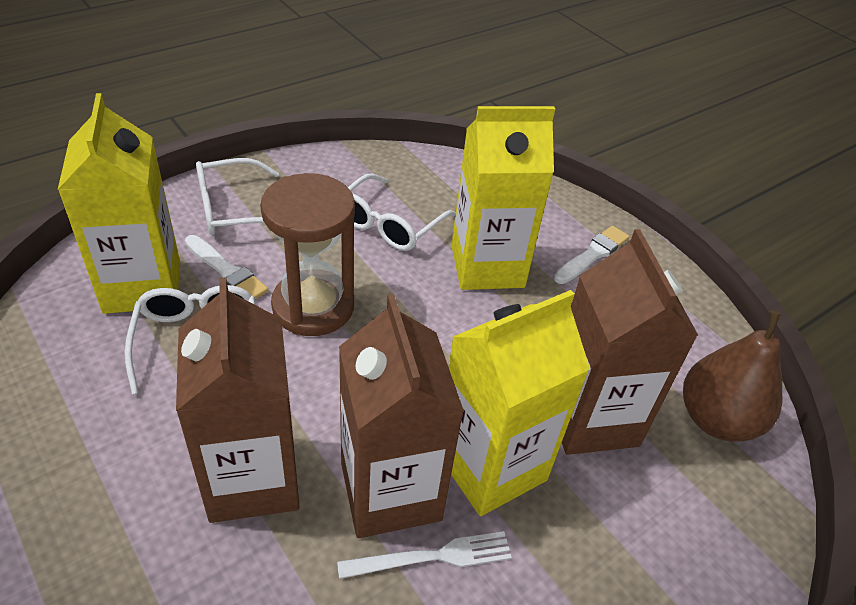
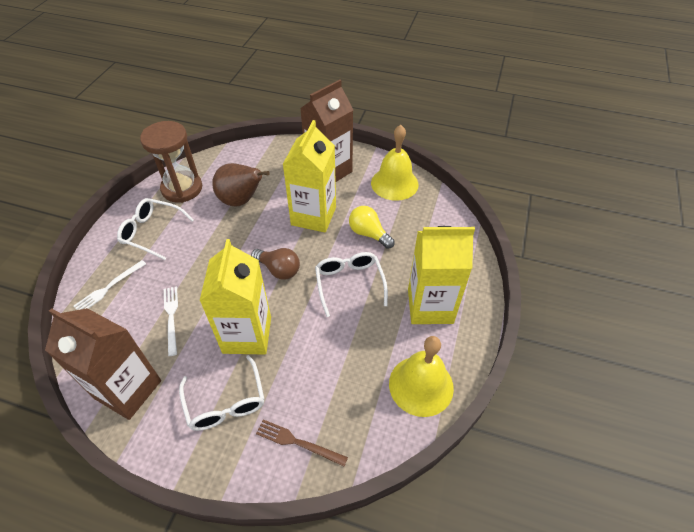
brown carton: [176,277,300,523] [339,294,464,538] [562,229,699,455] = 3 -> [45,308,161,420] [300,80,353,182] = 2
brown fork: none = 0 -> [256,420,348,467] = 1
brown light bulb: none = 0 -> [251,248,300,280] = 1
white brush: [185,235,269,299] [554,226,630,284] = 2 -> none = 0
white fork: [337,531,512,579] = 1 -> [74,260,146,310] [164,286,178,356] = 2
yellow bell: none = 0 -> [371,125,418,201] [389,336,454,417] = 2
yellow light bulb: none = 0 -> [349,206,395,249] = 1

